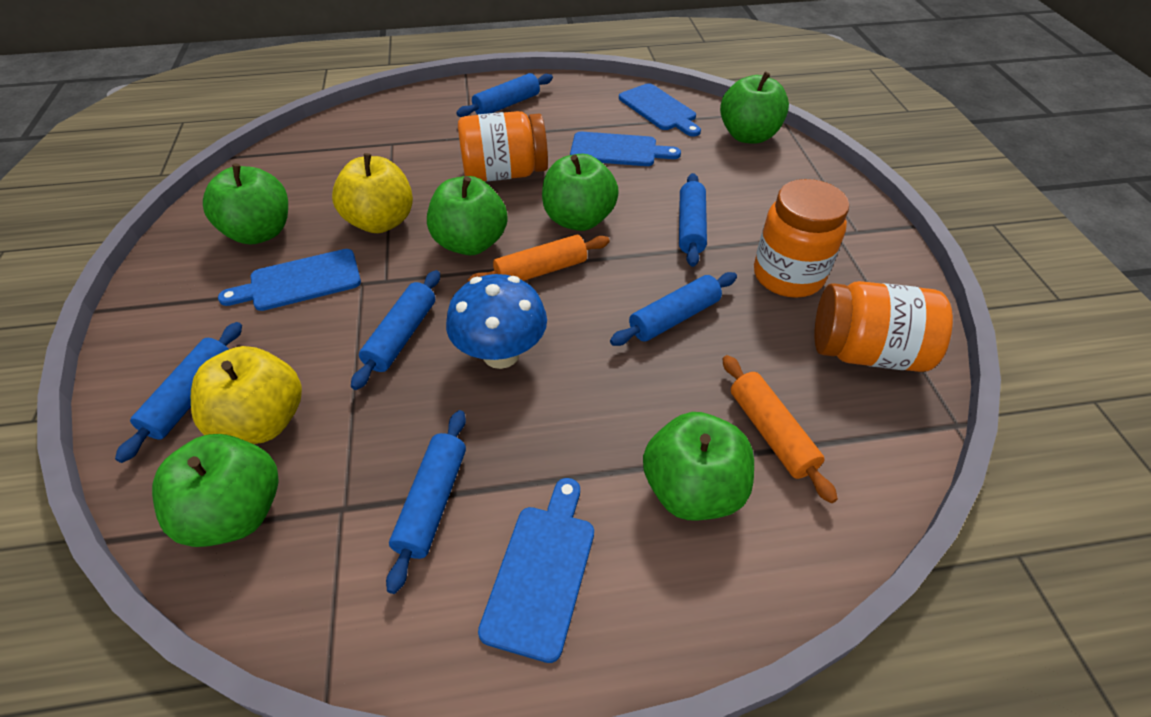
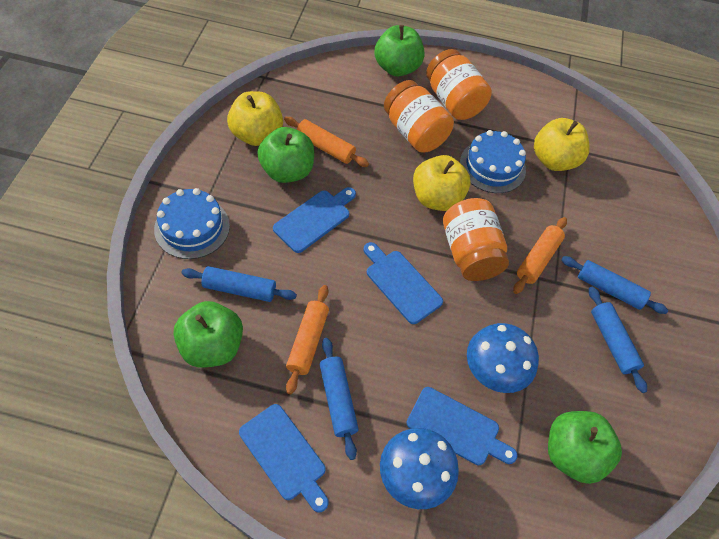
blue cake: none = 0 -> [154,188,230,259] [460,130,526,193] = 2
blue mushroom: [446,274,547,369] = 1 -> [380,428,459,509] [467,323,539,393] = 2
blue rolling pin: [115,322,242,463] [351,270,440,390] [386,410,466,594] [456,73,553,117] [610,272,737,346] [679,173,707,267] = 6 -> [181,266,297,302] [320,338,359,460] [561,256,668,314] [589,286,647,393] = 4
green apple: [152,434,279,547] [203,164,288,244] [427,176,508,255] [542,154,619,231] [643,412,754,520] [720,72,789,144] = 6 -> [173,301,243,368] [257,127,314,183] [375,25,425,76] [548,411,622,484] = 4
orange rolling pin: [468,235,610,282] [722,355,838,503] = 2 -> [284,117,369,167] [286,285,329,394] [513,217,567,294] = 3
yellow apple: [191,346,302,444] [332,153,413,233] = 2 -> [227,91,283,146] [413,155,471,211] [534,118,589,171] = 3

